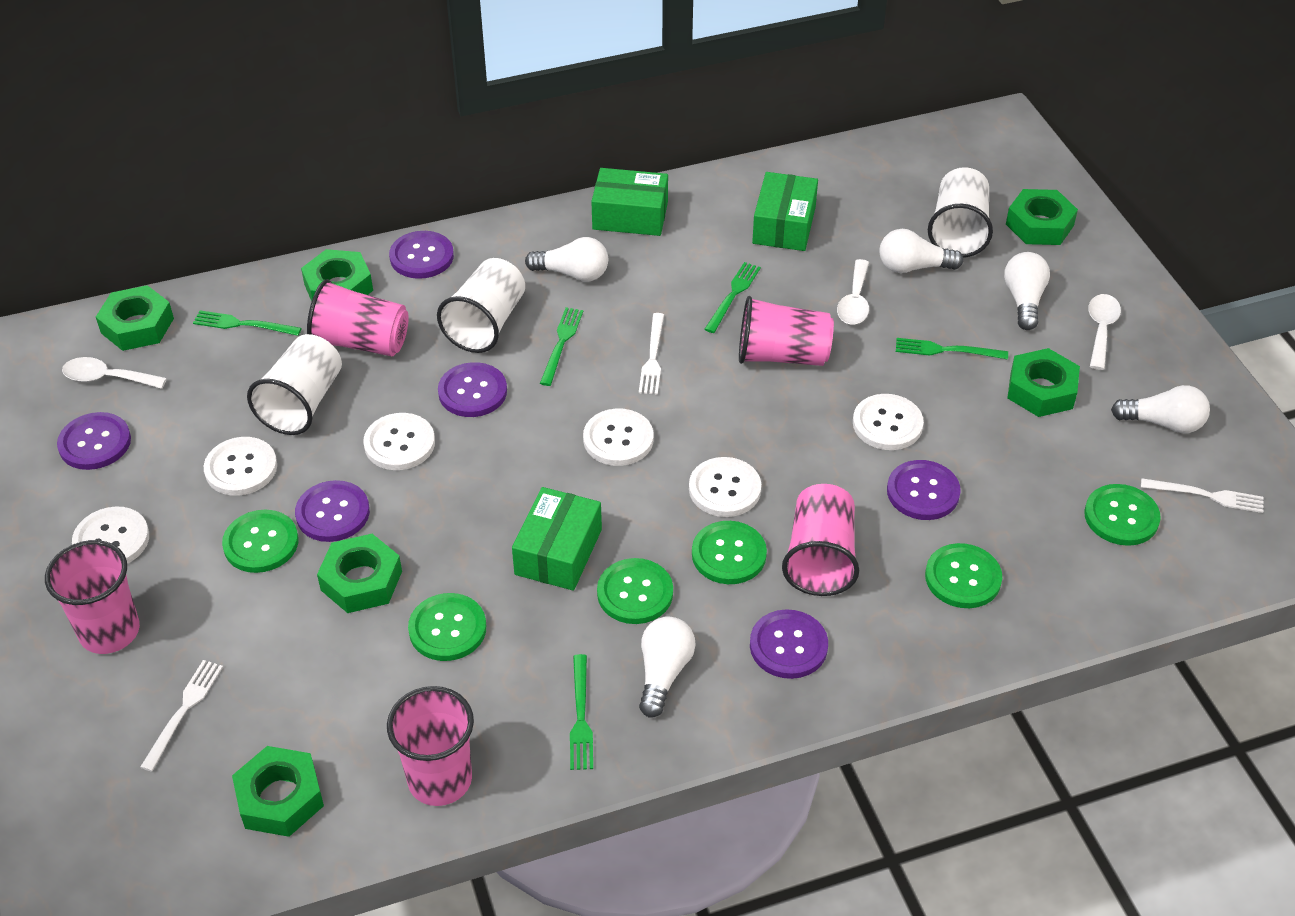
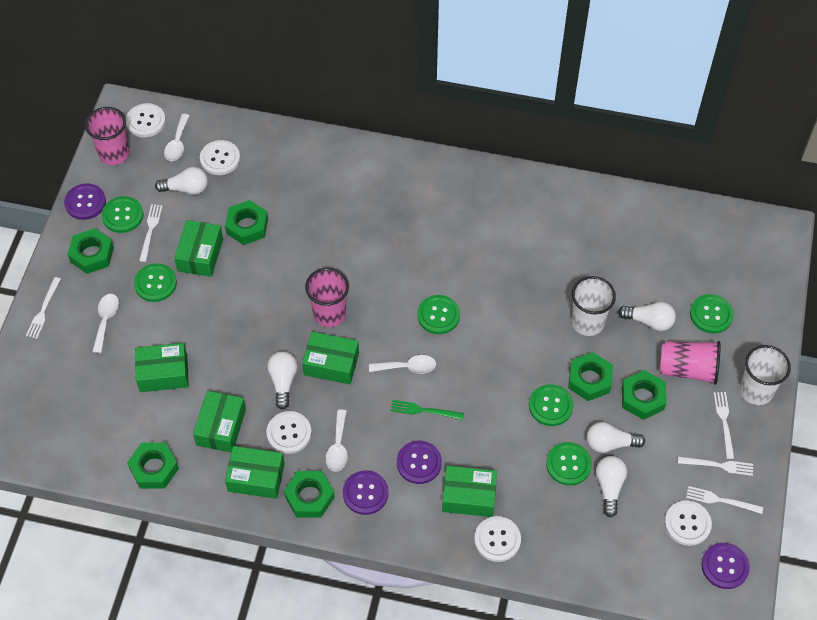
green box: [512,487,602,591] [591,168,668,236] [752,172,818,251] = 3 -> [135,343,189,392] [174,220,223,277] [193,391,246,452] [225,446,285,499] [302,332,359,384] [442,466,497,517] = 6
green fork: [193,310,302,336] [540,307,583,386] [570,654,593,770] [704,262,761,333] [896,338,1008,360] = 5 -> [390,400,464,420] = 1
pink cup: [45,540,140,654] [307,279,409,356] [387,686,474,806] [739,296,834,366] [782,484,859,596] = 5 -> [85,107,130,165] [305,268,349,327] [660,341,721,385] = 3
purple button: [57,412,131,470] [295,480,370,542] [389,231,454,279] [438,362,507,417] [750,609,828,679] [887,460,961,520] = 6 -> [64,183,106,220] [343,470,389,515] [397,441,442,484] [701,543,750,589] = 4
white button: [72,506,149,564] [204,437,277,496] [363,413,435,470] [583,409,654,466] [689,457,761,517] [853,394,924,450] = 6 -> [126,103,166,137] [200,140,240,175] [267,411,311,454] [474,516,521,562] [665,500,712,546] = 5
white cup: [247,334,342,435] [437,258,525,353] [928,167,993,258] = 3 -> [571,276,616,336] [740,345,791,405] = 2
white fork: [140,660,223,772] [639,313,664,395] [1141,478,1263,513] = 3 -> [26,277,61,339] [139,204,163,262] [678,456,753,476] [686,486,763,514] [714,392,734,459] = 5
white spoon: [62,357,167,389] [837,259,869,325] [1088,294,1121,370] = 3 -> [92,294,119,353] [164,114,190,161] [326,410,348,472] [369,355,436,374] = 4

